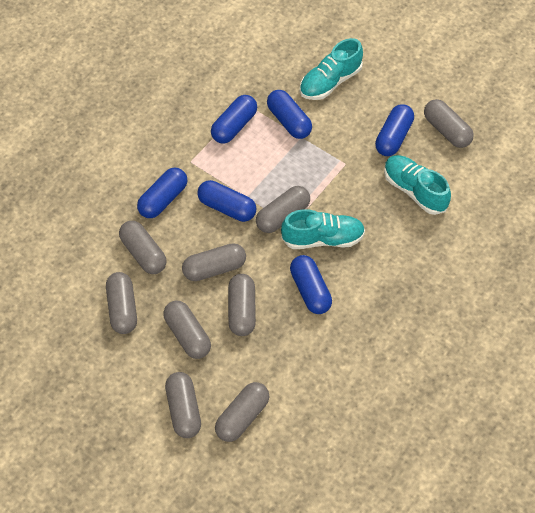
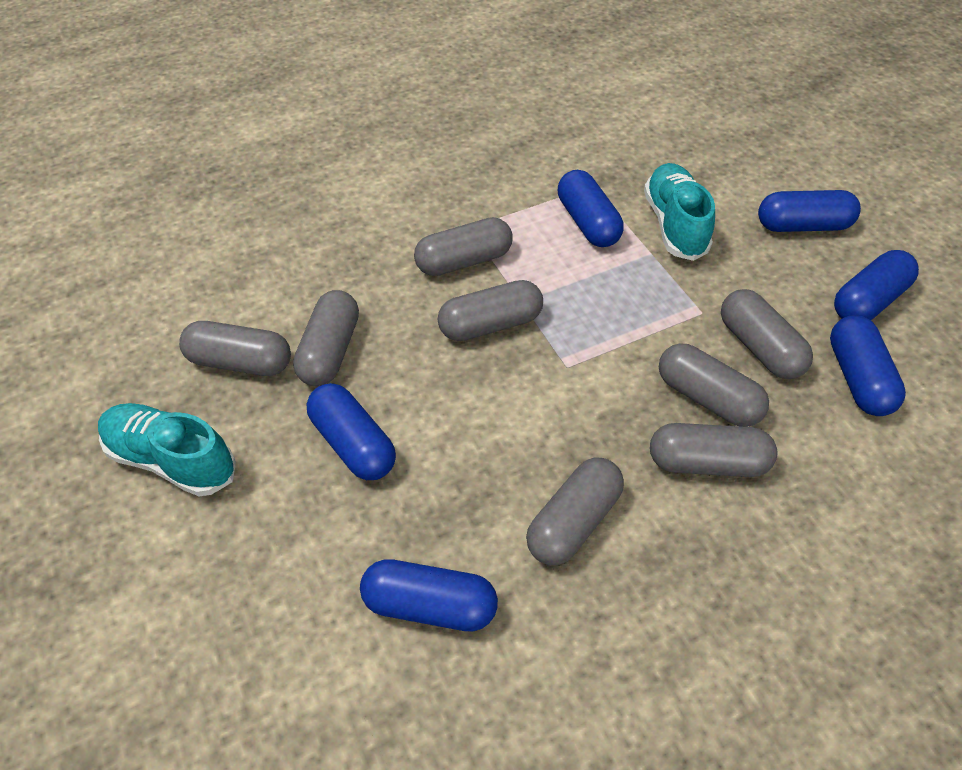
grey capsule: [106,272,137,334] [119,221,167,274] [163,301,211,359] [165,372,201,438] [182,243,246,281] [215,382,269,442] [228,274,256,336] [256,186,310,233] [424,99,474,148] = 9 -> [179,321,291,376] [293,290,359,386] [414,217,513,276] [438,280,543,341] [526,458,624,565] [650,423,777,477] [659,343,769,427] [721,289,813,379] = 8
turquoise shoe: [281,209,365,249] [300,38,363,100] [384,155,451,215] = 3 -> [98,403,236,496] [644,163,715,261] = 2

